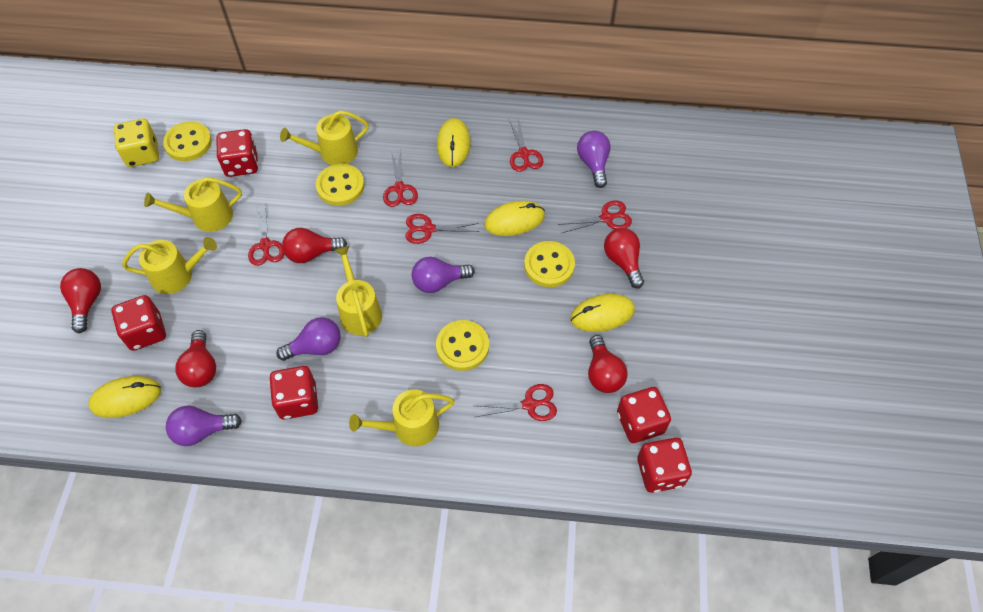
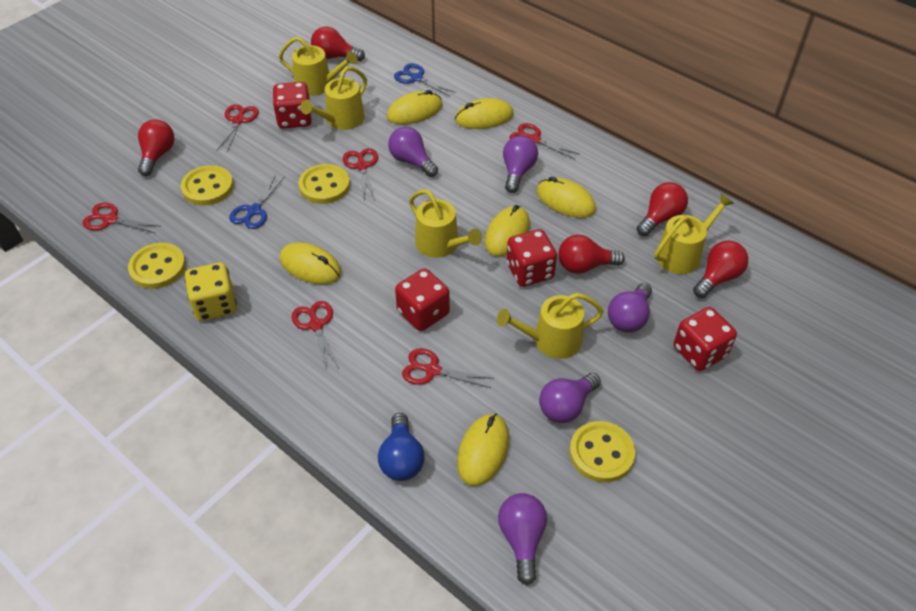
blue light bulb: none = 0 -> [378,413,424,481] = 1
blue scissors: none = 0 -> [229,175,285,229] [394,63,456,97] = 2
purple light bulb: [166,406,242,446] [276,317,341,361] [412,257,475,293] [577,131,611,188] = 4 -> [388,127,438,177] [498,493,547,585] [503,136,538,193] [539,373,601,423] [608,283,652,333] = 5
red dice: [111,295,166,351] [216,129,258,177] [269,366,318,420] [617,387,671,443] [637,438,692,493] = 5 -> [273,82,312,129] [395,268,450,331] [506,229,557,287] [674,307,737,371] = 4
yellow mouse: [88,376,161,418] [437,118,471,167] [484,201,545,236] [570,294,635,332] = 4 -> [280,242,342,285] [387,90,443,125] [455,98,514,129] [457,414,509,486] [485,205,530,256] [537,177,596,218] = 6

